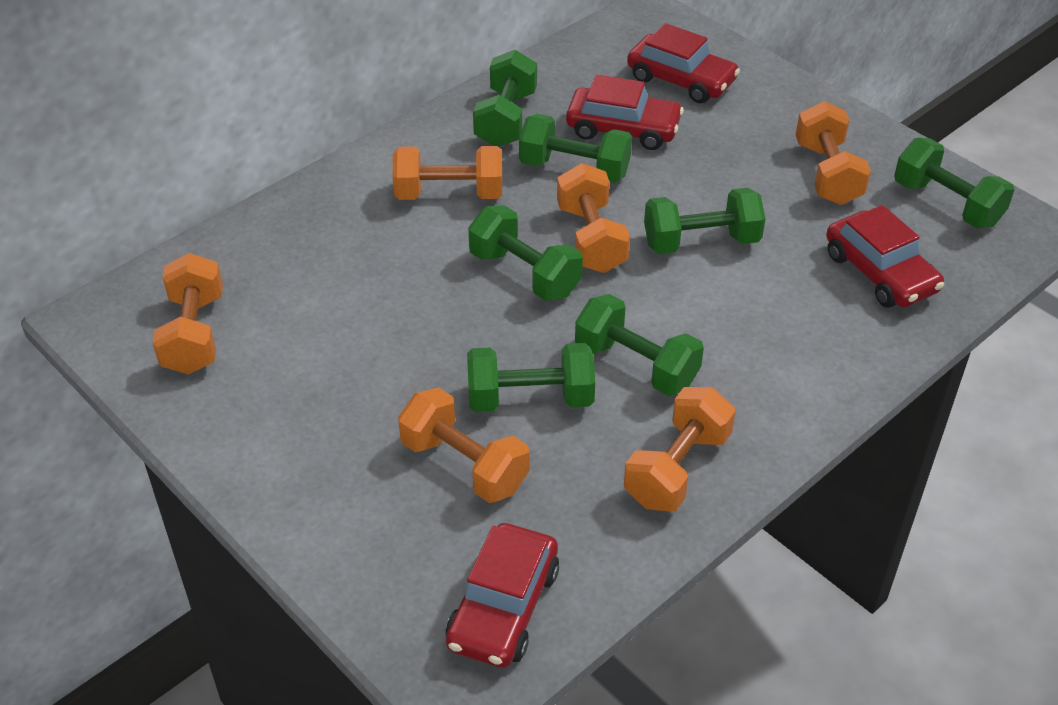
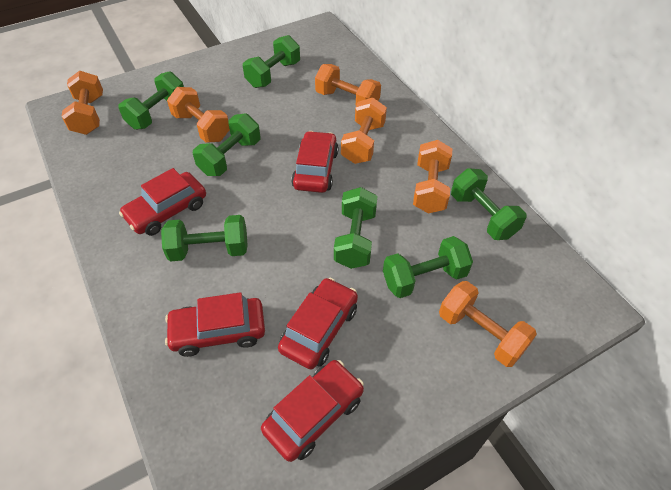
red car: [446,523,559,668] [566,75,684,150] [627,23,740,103] [826,205,944,308] = 4 -> [119,168,206,236] [165,292,265,357] [261,360,364,462] [278,278,358,369] [291,131,338,193] = 5

